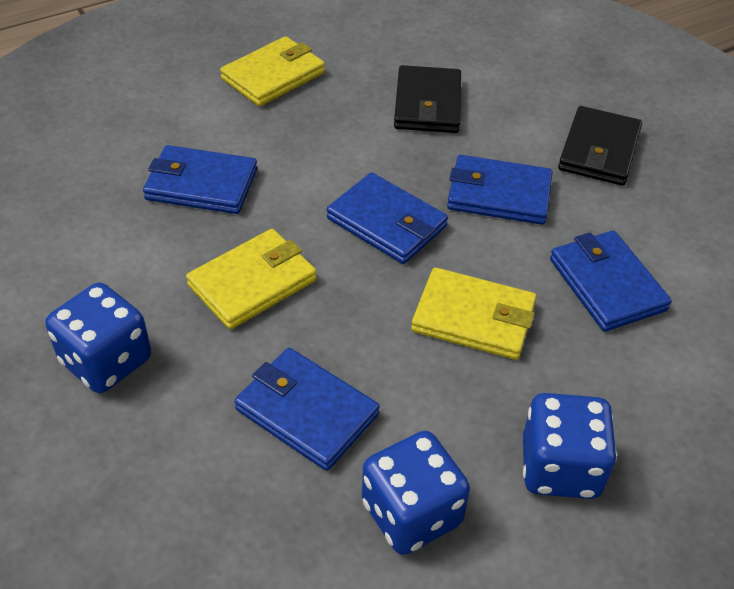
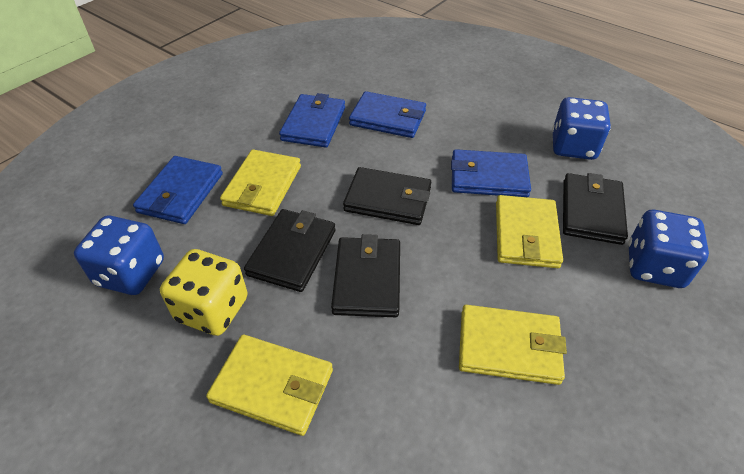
black wallet: [394,65,461,133] [558,106,642,186] = 2 -> [244,209,336,292] [331,234,400,317] [343,167,431,225] [563,173,628,245] = 4
blue wallet: [143,145,257,214] [234,348,380,471] [327,172,448,264] [447,155,553,225] [550,230,672,332] = 5 -> [133,156,223,224] [279,93,345,148] [349,91,426,138] [451,149,531,197] = 4
yellow dice: none = 0 -> [160,249,247,336] = 1
yellow wallet: [186,229,317,330] [220,36,325,106] [411,267,537,360] = 3 -> [206,334,333,436] [220,149,301,216] [459,305,567,385] [496,195,563,268] = 4

